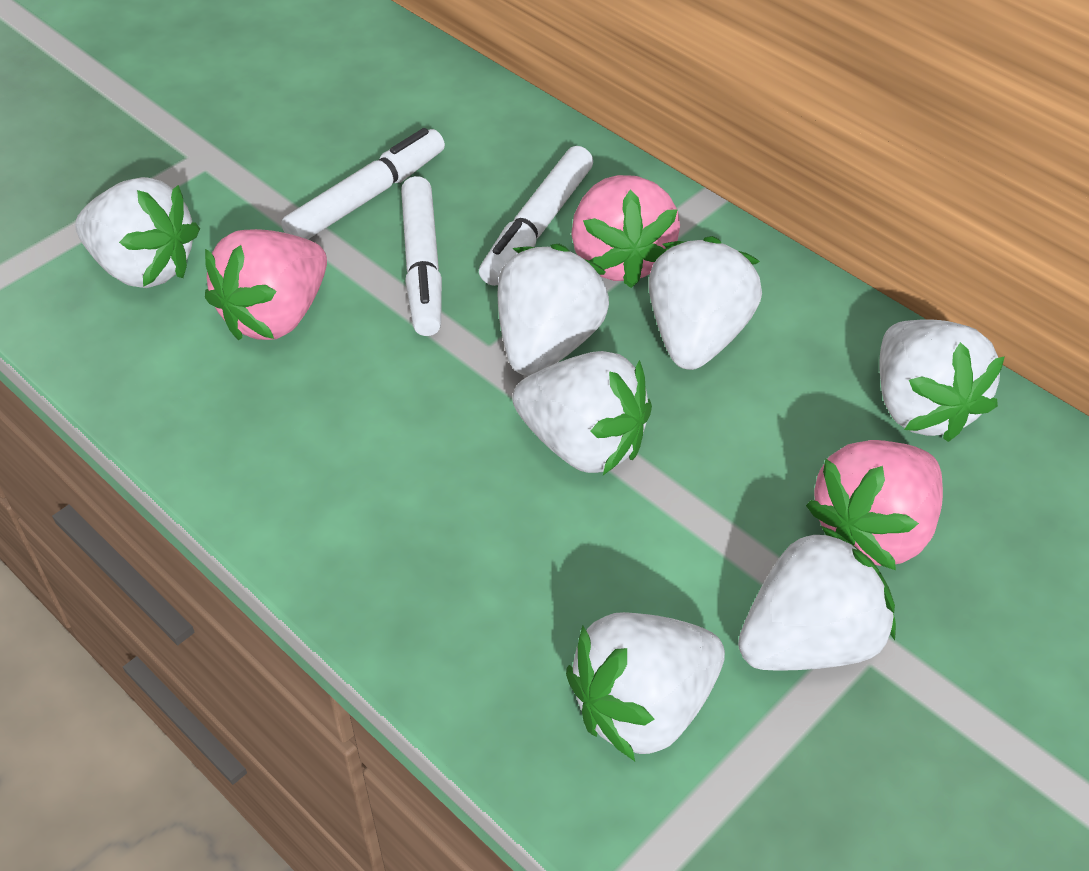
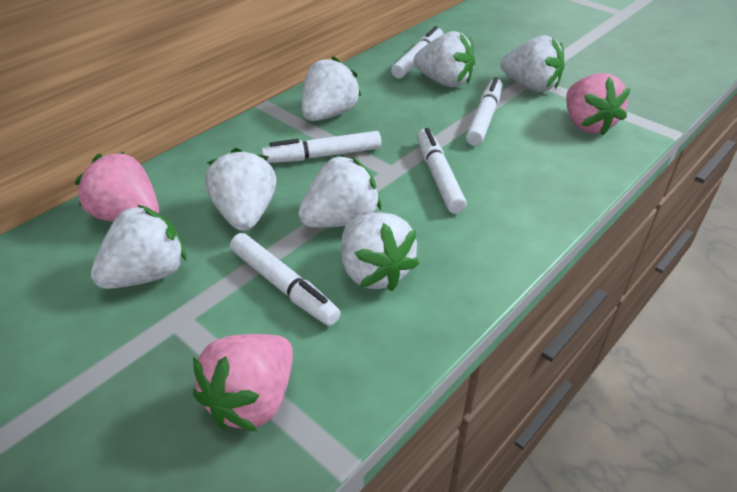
white marker: [281,128,445,239] [401,176,442,336] [479,146,593,286] = 3 -> [230,233,341,326] [261,131,381,163] [391,26,443,79] [417,128,467,214] [466,77,503,146] = 5

